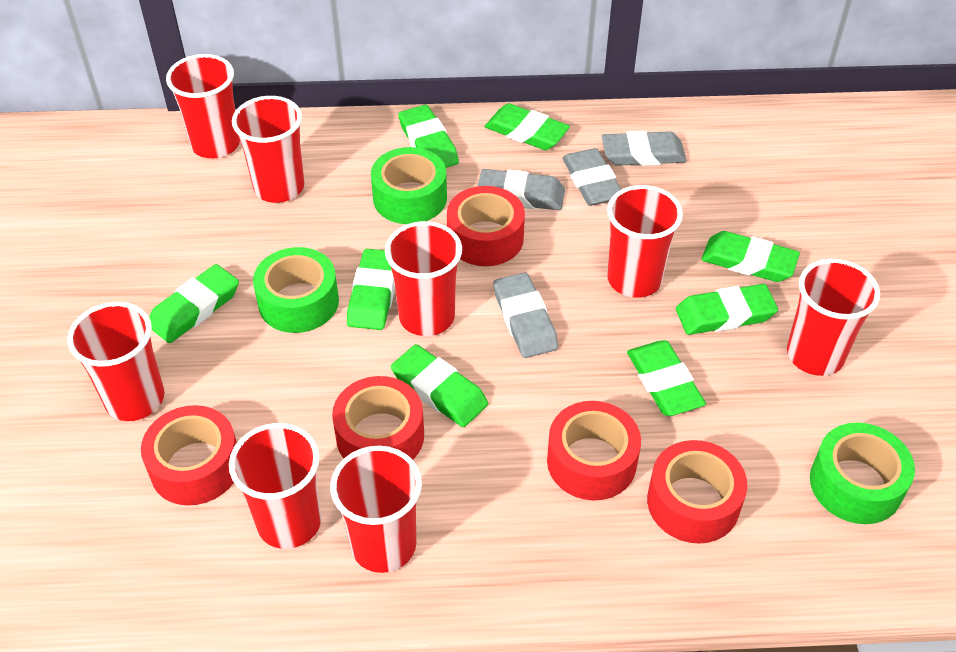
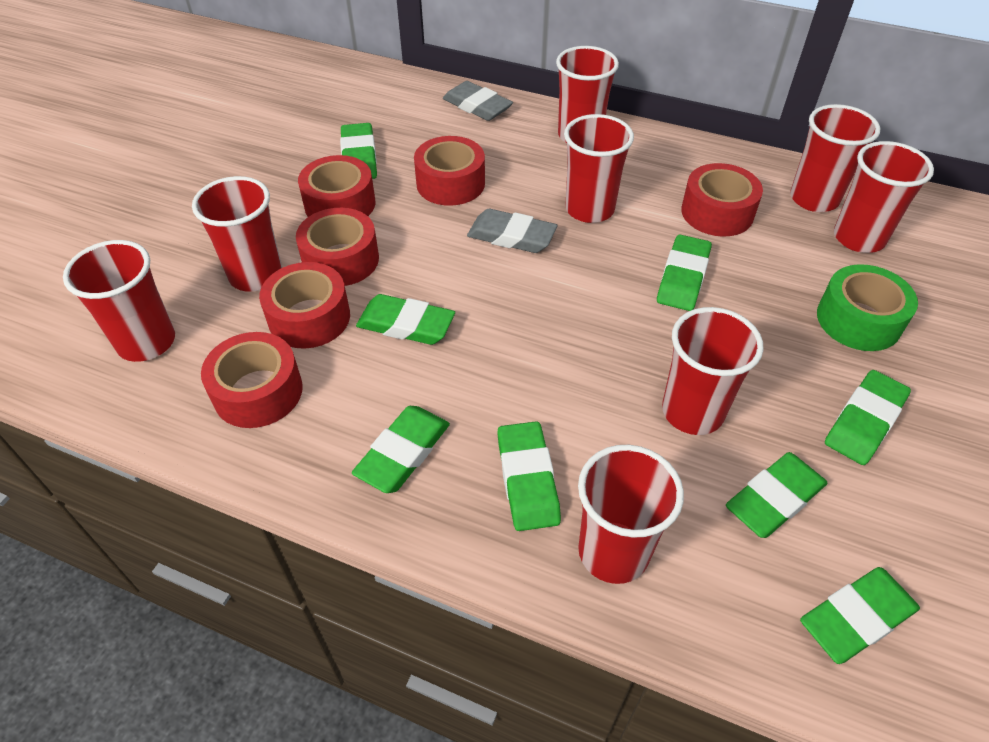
green tape: [253,247,339,333] [371,147,447,224] [810,423,915,524] = 3 -> [817,264,918,351] = 1
grey eraser: [478,169,565,210] [493,272,558,358] [563,148,621,206] [602,131,687,166] = 4 -> [443,81,513,121] [467,209,558,253] = 2
red tape: [141,405,237,505] [332,376,424,460] [447,186,525,266] [547,401,641,500] [647,440,747,544] = 5 -> [201,332,303,428] [259,262,350,349] [296,208,379,286] [298,155,375,217] [414,136,485,206] [681,163,763,237] = 6

